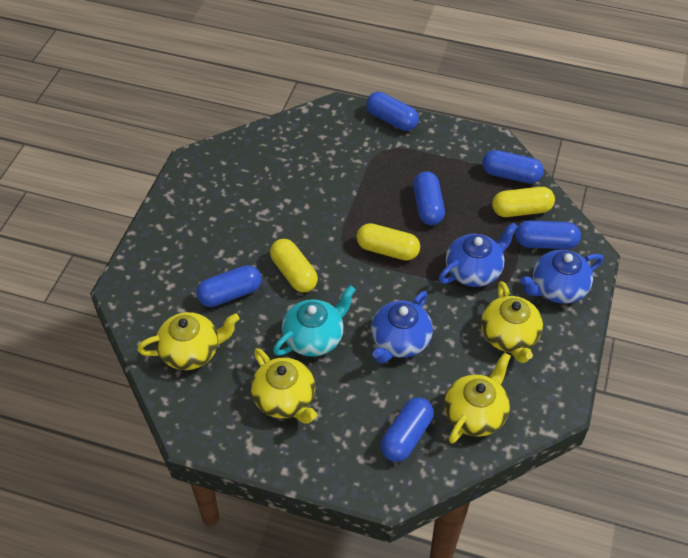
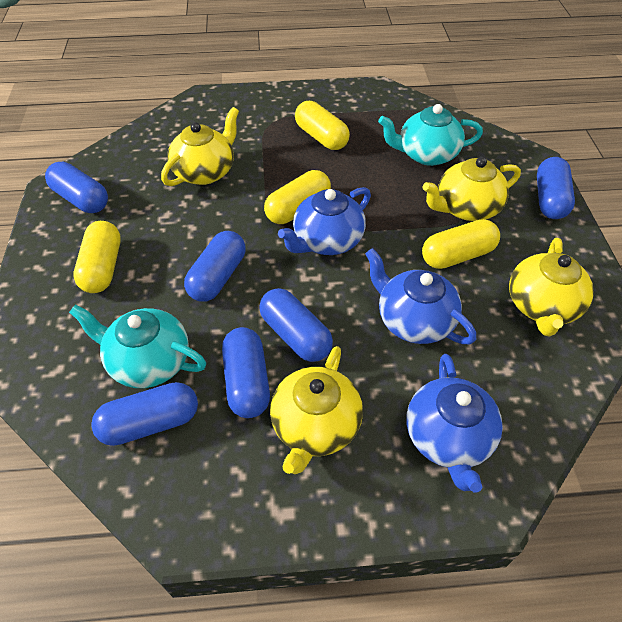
turquoise teapot: [273,285,356,357] = 1 -> [69,305,206,388] [378,104,483,166] = 2
yellow capsule: [270,239,318,292] [357,223,420,261] [492,187,555,217] = 3 -> [73,221,121,293] [264,170,331,224] [295,101,350,150] [422,219,500,269] = 4

